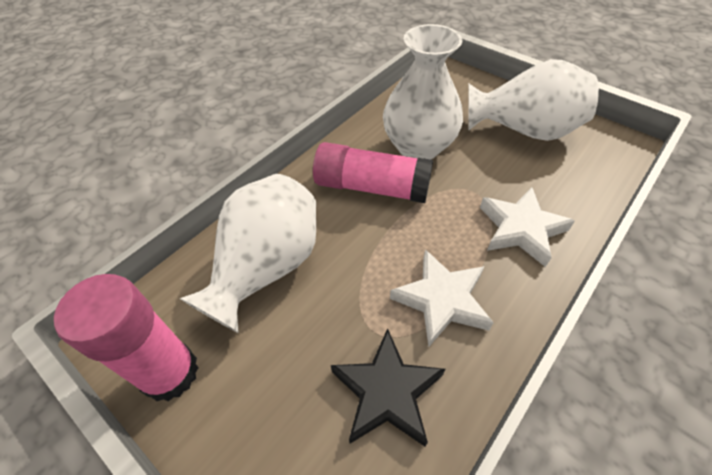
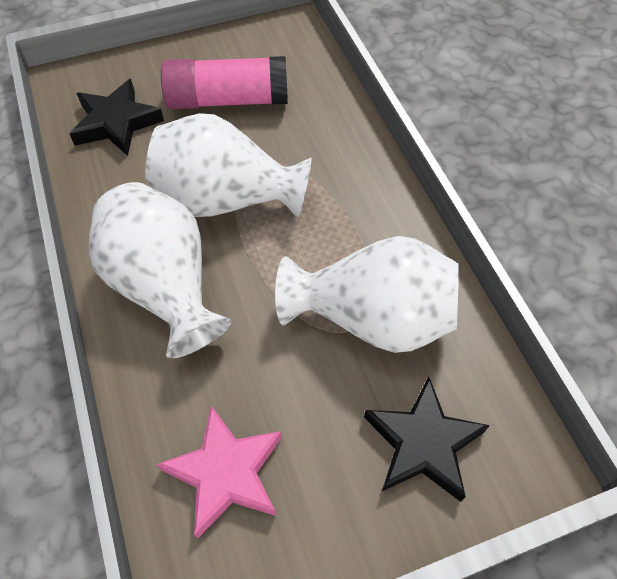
black star: [331,328,445,446] = 1 -> [69,79,164,156] [364,377,490,502] = 2
pink glue stick: [54,274,199,401] [313,142,433,203] = 2 -> [161,56,288,109] = 1
pink star: none = 0 -> [157,406,282,538] = 1
white star: [390,249,494,347] [480,187,575,267] = 2 -> none = 0

